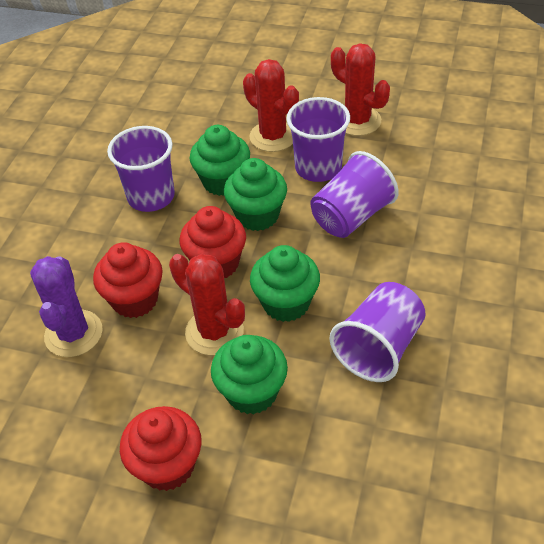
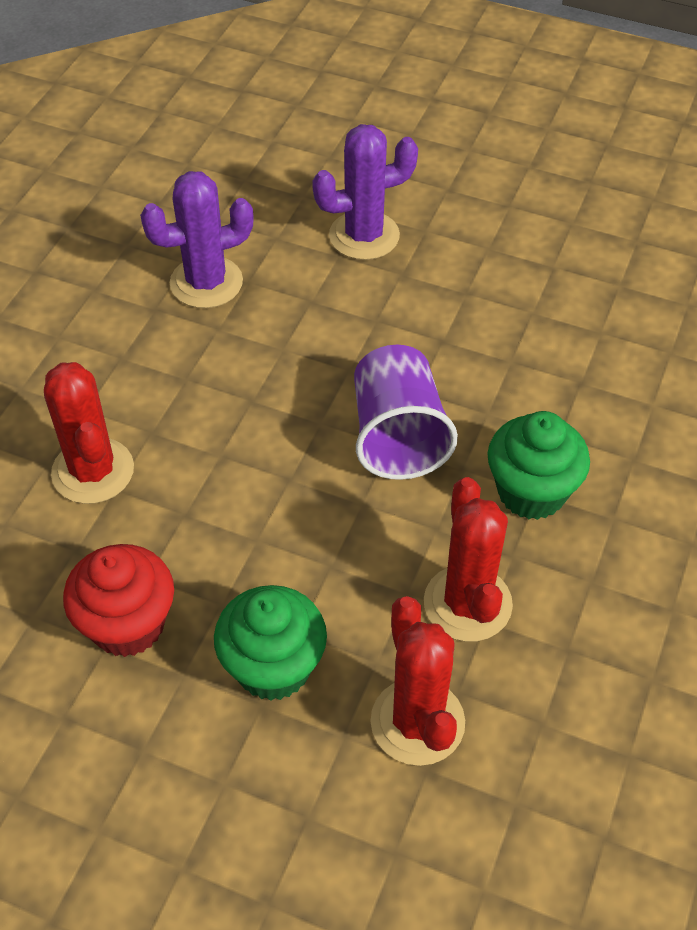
green cupcake: [190,125,250,196] [211,335,288,414] [224,158,287,231] [250,245,320,322] = 4 -> [214,585,327,701] [487,411,590,520] = 2
purple cactus: [30,256,103,357] = 1 -> [140,171,254,308] [312,124,418,260] = 2
purple cup: [107,126,175,212] [286,97,350,182] [310,151,399,238] [330,282,426,382] = 4 -> [354,345,458,480] = 1
red cupcake: [93,242,163,318] [120,406,202,491] [179,206,246,278] = 3 -> [63,544,174,657] = 1

